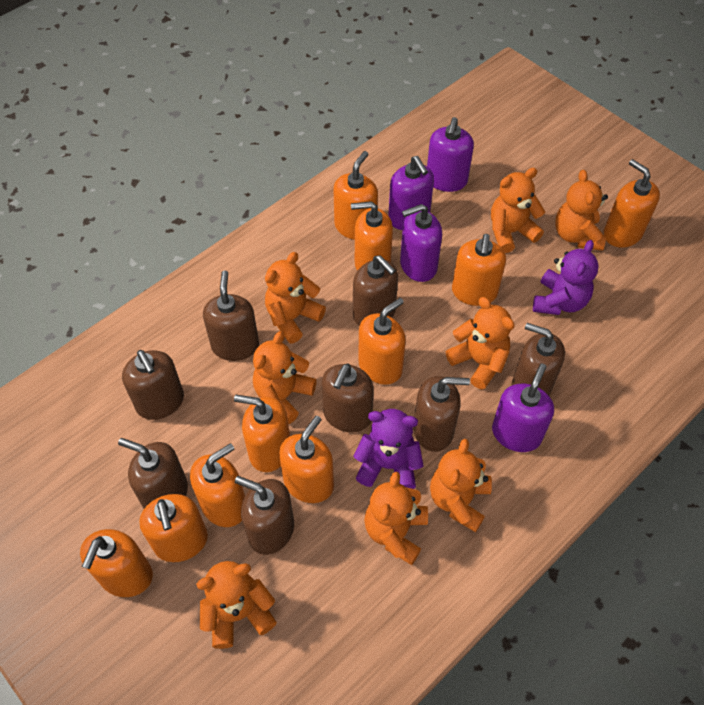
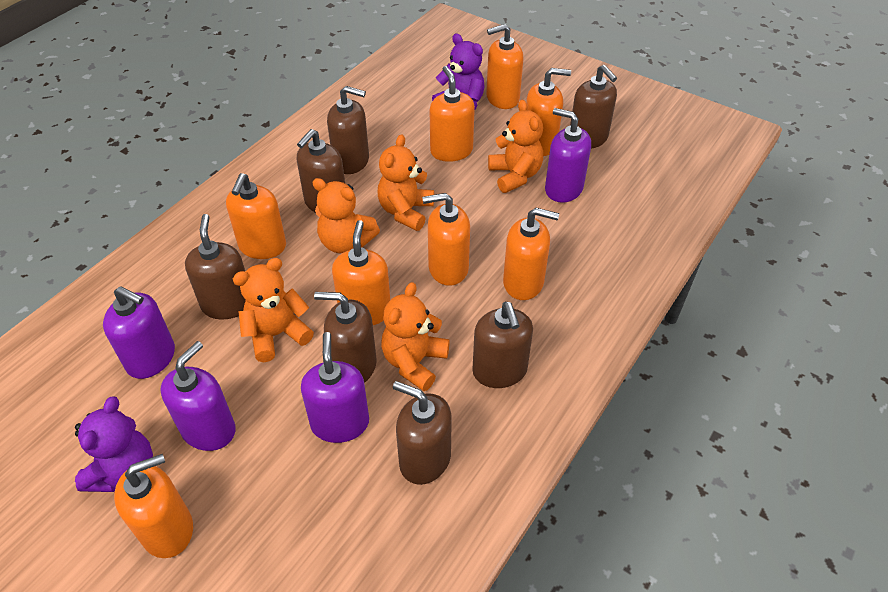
brown soap dispenser: [118,438,188,509] [122,350,184,420] [203,270,259,361] [235,476,294,555] [322,363,374,433] [353,255,398,326] [413,376,470,452] [511,323,565,395] = 8 -> [185,214,246,319] [297,129,345,213] [314,292,377,383] [327,86,369,174] [393,381,452,485] [472,302,533,388] [570,65,617,149] = 7
orange soap dispenser: [80,529,153,597] [139,494,208,562] [190,443,245,527] [234,395,290,472] [279,416,334,503] [334,151,378,240] [351,201,393,271] [358,298,406,385] [452,234,506,306] [604,159,660,248] = 10 -> [114,454,193,558] [226,173,286,259] [332,220,390,325] [422,193,470,286] [429,66,475,162] [486,24,524,109] [503,208,559,300] [526,68,571,156] = 8
orange teddy bear: [196,561,277,649] [253,331,317,424] [265,252,326,344] [364,471,428,565] [430,439,492,532] [446,297,515,390] [491,168,545,253] [555,170,608,251] = 8 -> [233,258,314,362] [312,178,380,254] [378,134,434,231] [381,282,450,391] [488,100,543,193] = 5

